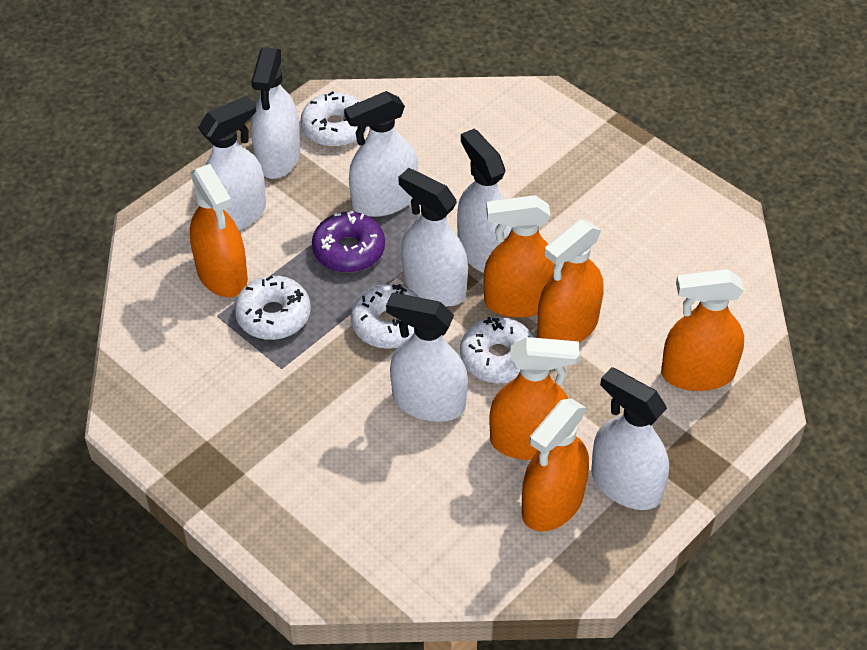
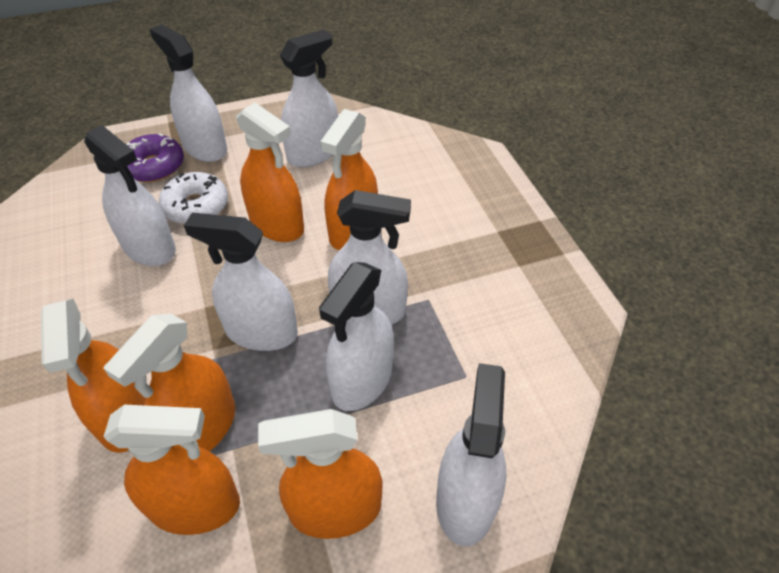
white donut: [235,275,311,340] [301,91,368,147] [351,284,420,349] [460,317,534,383] = 4 -> [159,172,228,224] = 1

